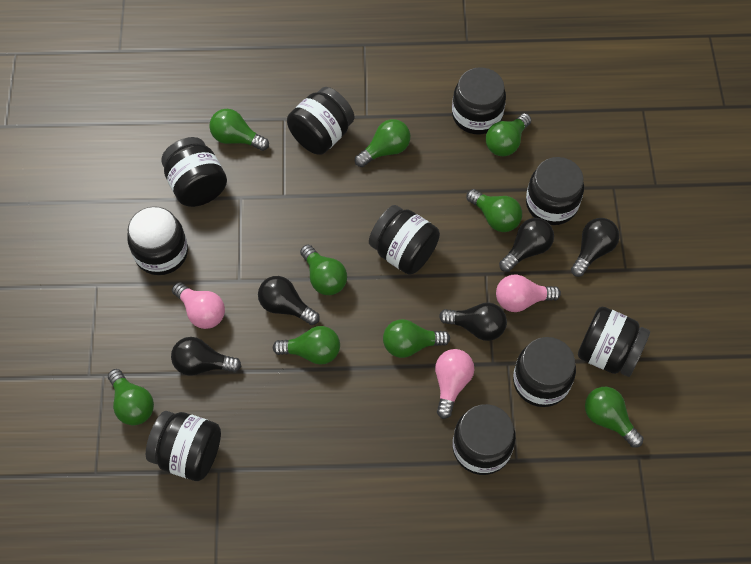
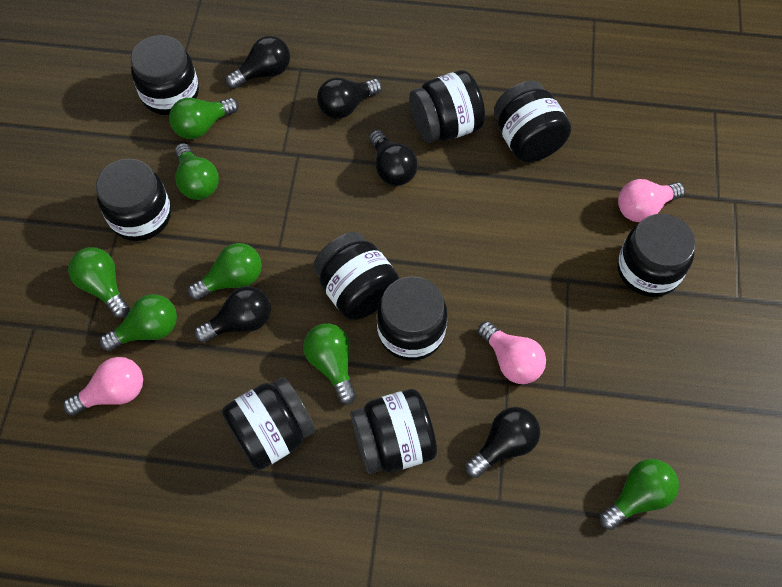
black jar: [127,206,188,275] [146,411,221,481] [161,137,227,207] [287,87,354,155] [369,205,440,275] [452,67,506,134] [453,404,516,475] [513,337,576,407] [526,157,584,225] [578,307,650,377] = 10 -> [96,159,171,241] [131,35,199,115] [222,377,315,470] [313,232,400,320] [351,389,437,474] [377,276,447,361] [409,70,485,143] [494,81,571,162] [617,214,696,297] = 9
green light bulb: [108,369,154,425] [209,109,269,151] [273,326,340,365] [300,245,347,295] [355,119,410,167] [383,319,450,358] [467,189,522,232] [486,113,531,157] [585,387,643,448] = 9 -> [68,247,130,318] [100,294,177,351] [169,98,239,139] [175,143,219,200] [188,243,262,300] [303,323,356,404] [600,459,679,530] = 7

